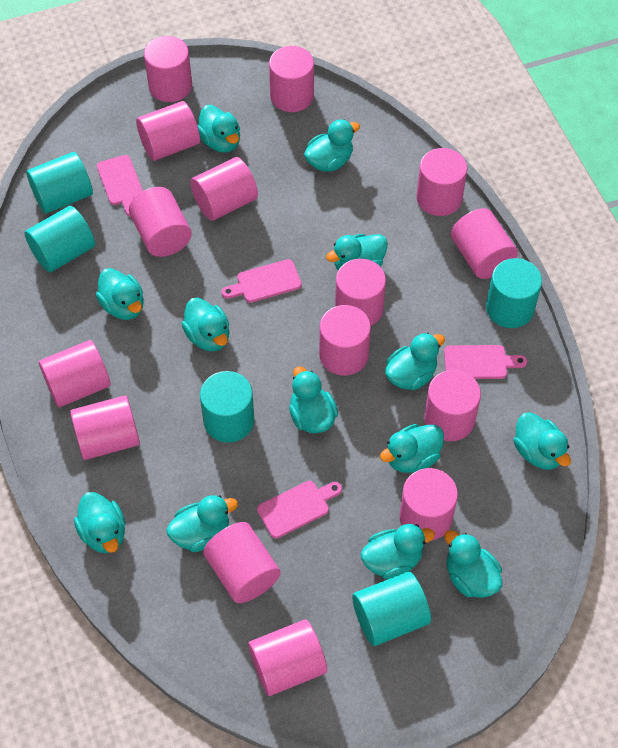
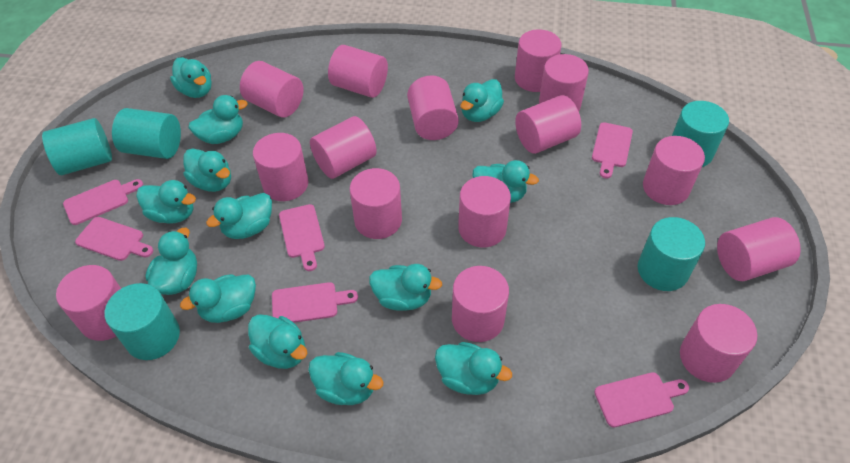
pink cutting board: [97,155,143,217] [222,259,302,303] [257,481,342,539] [444,345,527,379] = 4 -> [63,179,143,225] [75,217,153,261] [272,282,358,323] [279,204,325,271] [592,122,633,178] [594,372,689,428] = 6

